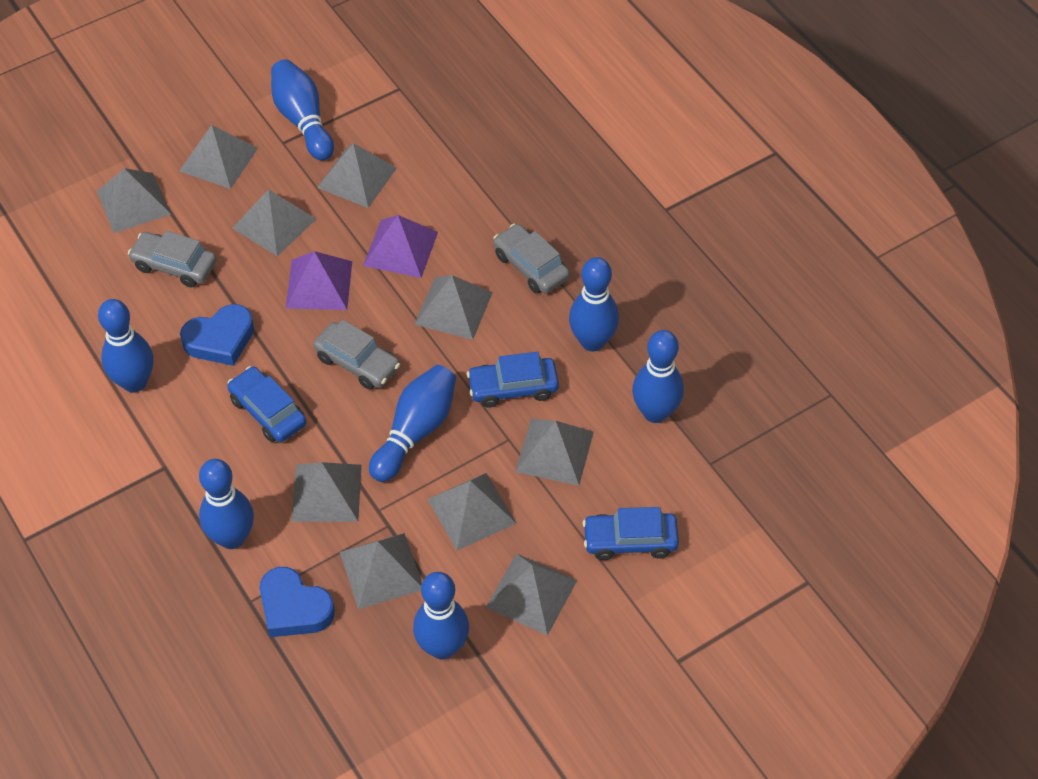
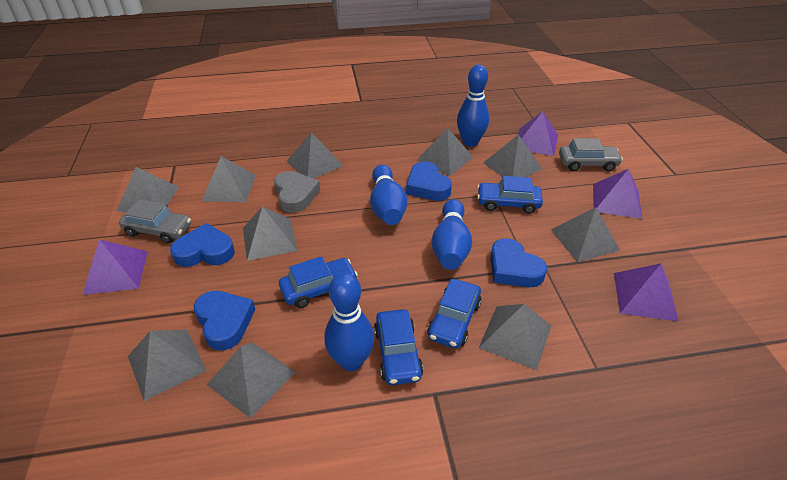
blue bowling pin: [98,299,153,393] [199,459,254,549] [271,59,334,160] [369,365,456,482] [413,572,469,660] [569,257,619,351] [632,330,684,423] = 7 -> [324,272,375,371] [370,165,407,225] [431,199,472,270] [457,65,489,147] = 4
blue car: [227,366,306,442] [467,352,559,408] [583,507,679,560] = 3 -> [279,256,358,308] [374,309,423,385] [427,279,482,348] [477,176,543,214] = 4
blue heart: [180,304,254,366] [260,567,335,637] = 2 -> [170,223,235,267] [194,291,256,350] [406,161,452,201] [490,238,547,287] = 4
grey car: [128,231,217,288] [313,320,400,390] [493,224,570,294] = 3 -> [119,199,191,244] [559,138,623,171] = 2
grey heart: none = 0 -> [274,171,320,213] = 1
purple pyramid: [286,251,352,310] [363,215,438,278] = 2 -> [83,239,148,295] [518,111,558,156] [593,169,642,219] [614,263,679,322] = 4

